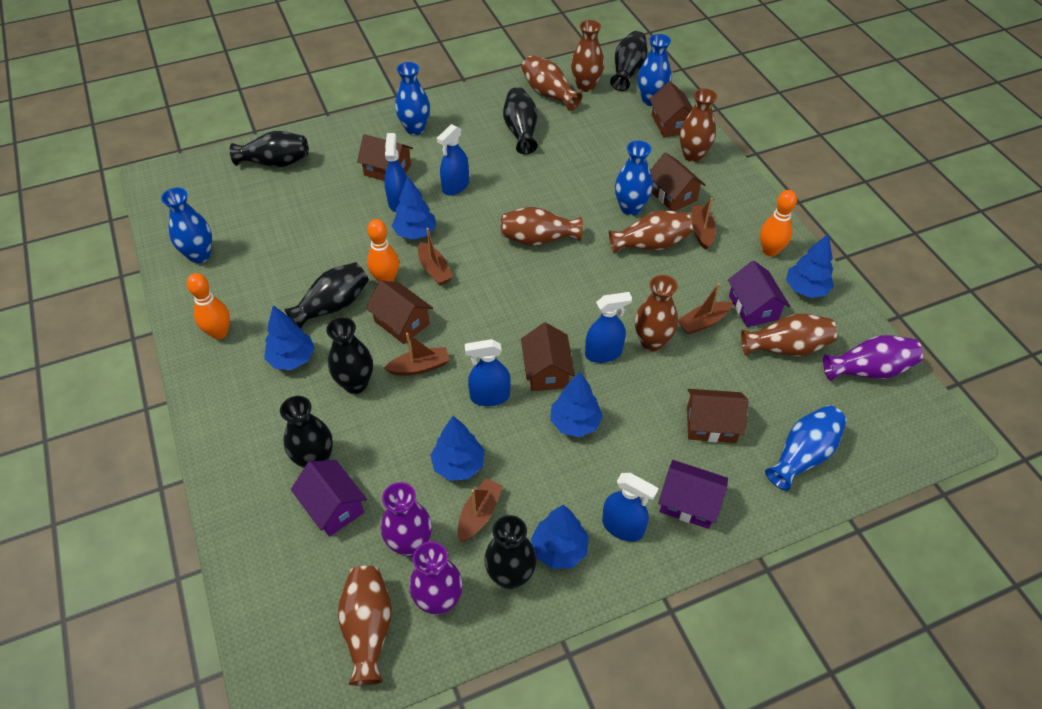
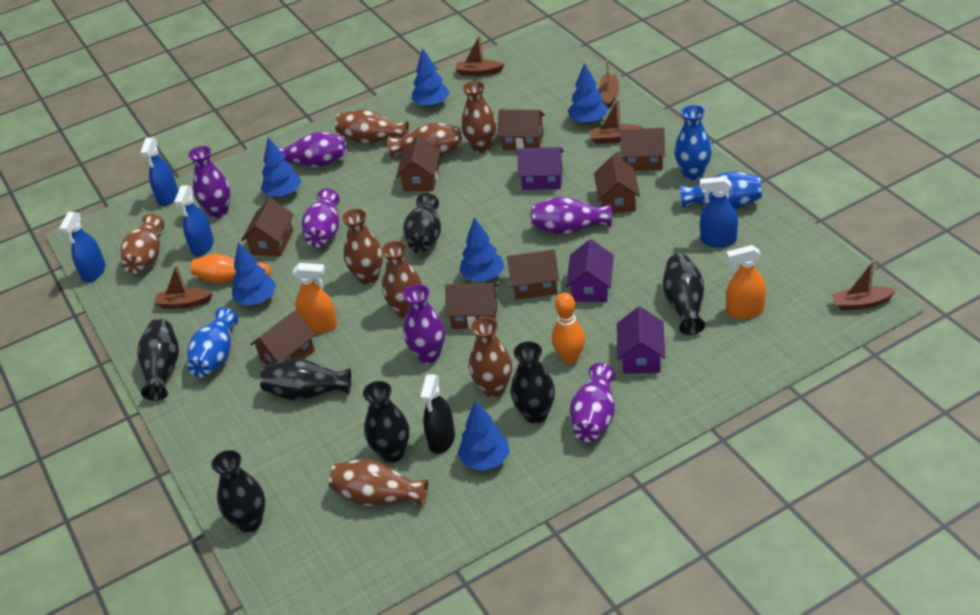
black spray bottle: none = 0 -> [420,374,455,454] = 1
blue spray bottle: [384,133,407,212] [437,124,469,196] [465,339,511,406] [585,292,632,363] [602,473,659,542] = 5 -> [59,212,105,282] [140,137,178,206] [174,185,214,256] [700,177,738,248] = 4
blue vase: [161,188,212,263] [395,62,430,135] [615,141,653,216] [638,34,672,106] [765,405,847,491] = 5 -> [187,307,238,377] [674,105,712,180] [680,172,762,209] = 3
brown house: [357,134,413,181] [366,280,433,344] [521,322,575,391] [649,81,693,137] [650,152,706,211] [687,389,748,443] = 6 -> [241,198,294,257] [250,310,315,365] [396,136,441,191] [445,283,498,329] [497,109,545,151] [507,249,559,300] [594,155,640,214] [620,128,665,171] = 8
orange bowling pin: [187,273,230,339] [367,219,399,282] [760,190,797,257] = 3 -> [191,254,271,283] [552,293,585,364] = 2
orange spray bottle: none = 0 -> [292,263,337,333] [726,245,766,319] = 2
purple vase: [381,482,432,557] [409,541,463,615] [823,335,923,381] = 3 -> [188,146,230,218] [278,132,347,167] [302,188,339,247] [403,284,445,364] [531,197,612,235] [570,363,615,442] = 6

